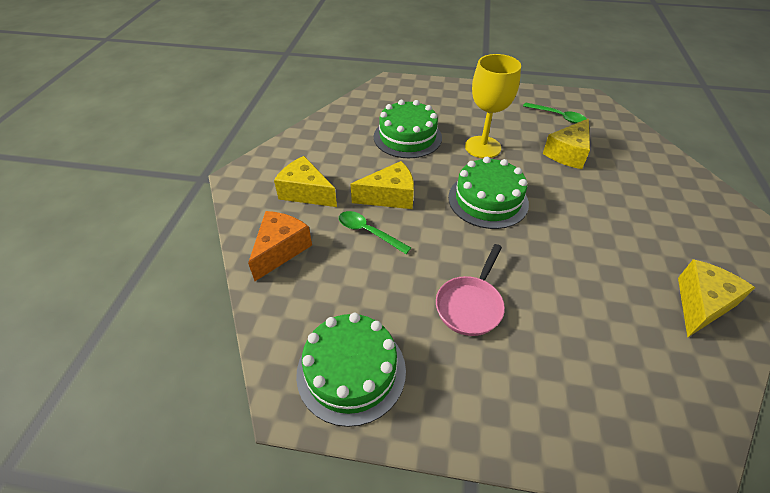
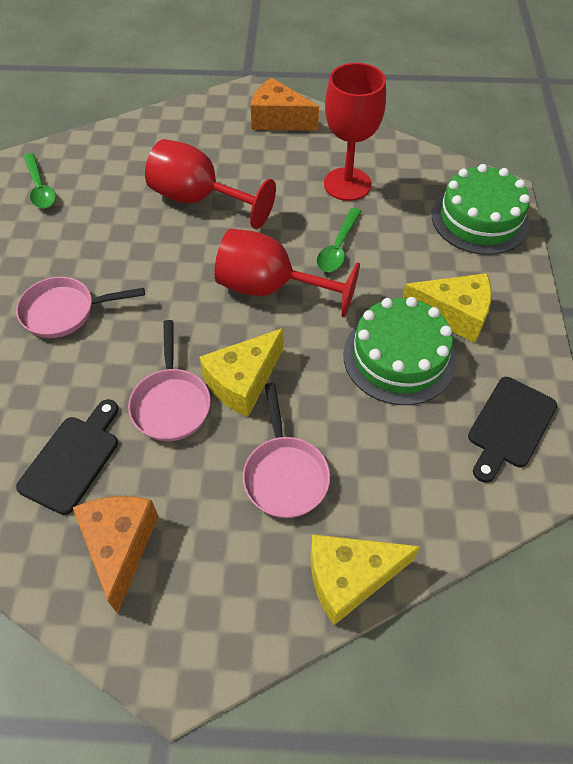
black cutting board: none = 0 -> [16,399,118,515] [468,377,557,483] = 2
green cake: [296,313,406,427] [374,100,442,158] [448,157,529,229] = 3 -> [343,297,456,405] [432,164,530,255] = 2
orange cheese: [248,211,312,281] = 1 -> [73,496,158,614] [251,78,319,131] = 2
pink pan: [436,244,505,336] = 1 -> [16,277,145,338] [128,320,211,441] [243,383,330,518] = 3
red goblet: none = 0 -> [145,139,276,229] [214,229,360,318] [324,63,386,201] = 3
yellow cheese: [274,156,337,207] [350,161,414,209] [543,118,590,169] [678,259,755,338] = 4 -> [199,328,283,417] [311,534,420,625] [403,273,492,343] = 3
yellow goblet: [465,54,521,158] = 1 -> none = 0

